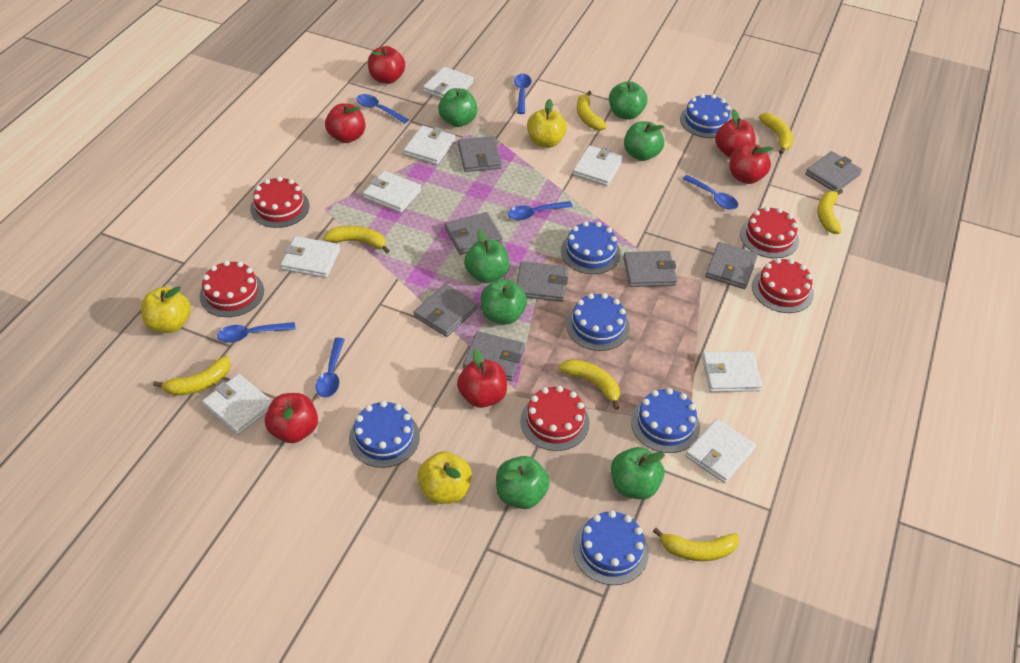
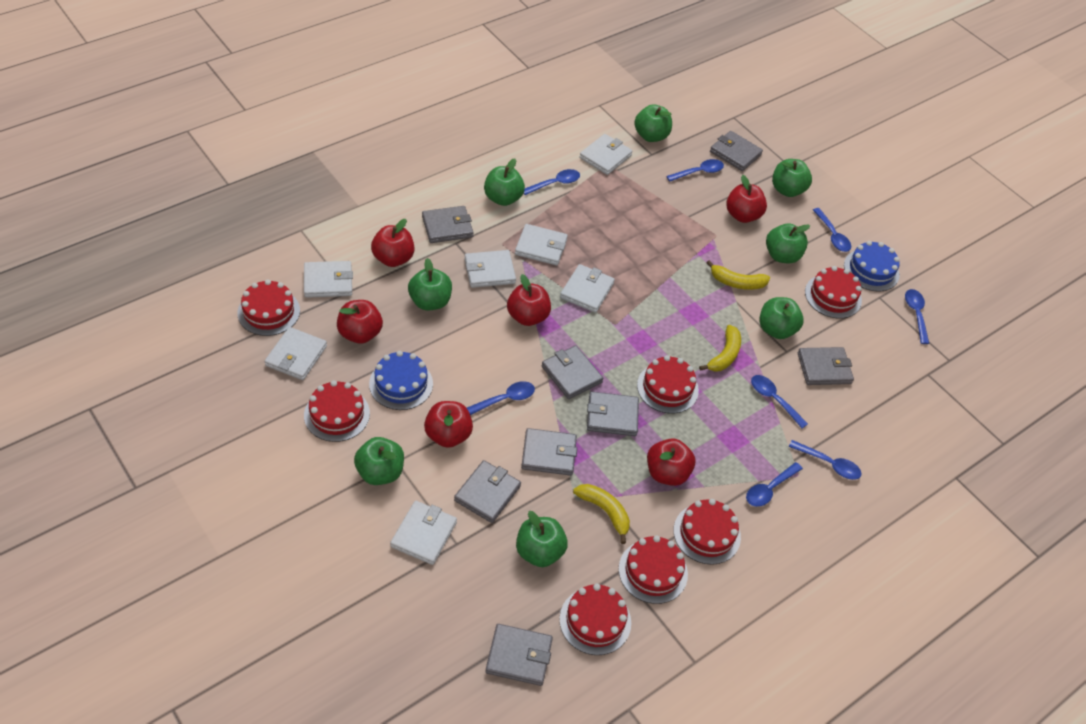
blue cake: [349,401,420,468] [561,221,621,274] [566,293,630,351] [573,510,649,585] [631,388,700,453] [680,93,731,138] = 6 -> [369,351,433,410] [844,241,900,292] = 2
blue spoon: [217,322,296,343] [315,338,345,398] [356,94,409,124] [508,201,573,220] [514,74,532,114] [682,175,738,209] = 6 -> [467,381,535,415] [523,169,580,195] [666,159,724,182] [746,462,803,507] [751,375,808,428] [789,440,862,480] [813,208,851,252] [905,289,929,344] = 8
green apple: [438,88,478,127] [464,230,509,283] [480,279,527,325] [496,456,550,509] [609,81,647,120] [611,447,665,499] [624,121,665,161] = 7 -> [354,437,404,485] [408,258,452,310] [484,158,525,206] [516,511,568,567] [634,104,672,142] [759,297,804,339] [766,223,810,263] [772,159,812,197] = 8
red cake: [200,260,264,317] [250,176,309,228] [520,386,590,451] [740,206,799,258] [752,258,814,313] = 5 -> [237,279,300,336] [304,380,370,442] [559,584,631,655] [619,535,688,604] [637,355,699,414] [674,499,741,565] [805,266,862,318] = 7
white wallet: [202,374,272,435] [281,236,340,278] [363,171,421,213] [404,125,455,165] [423,67,473,99] [573,145,623,186] [685,419,756,483] [702,351,762,392] = 8 -> [265,327,327,380] [304,261,353,298] [390,501,457,565] [465,250,516,288] [515,224,568,265] [560,264,615,313] [580,134,633,175] = 7
yellow apple: [141,286,191,333] [417,451,472,504] [527,99,567,148] = 3 -> none = 0
yellow banana: [153,356,231,396] [324,226,390,253] [559,359,620,410] [577,91,607,131] [653,528,739,561] [759,113,793,154] [817,189,843,234] = 7 -> [573,484,630,544] [699,325,741,372] [706,260,770,290] = 3

